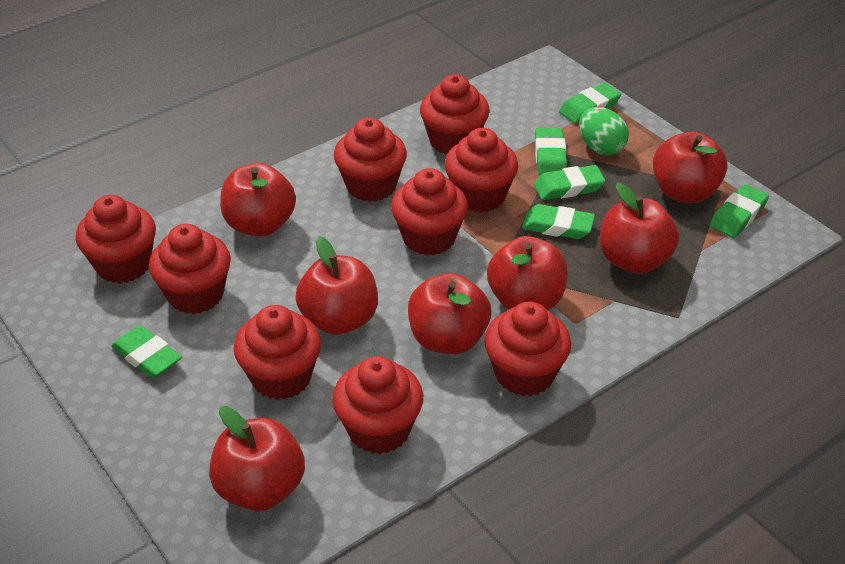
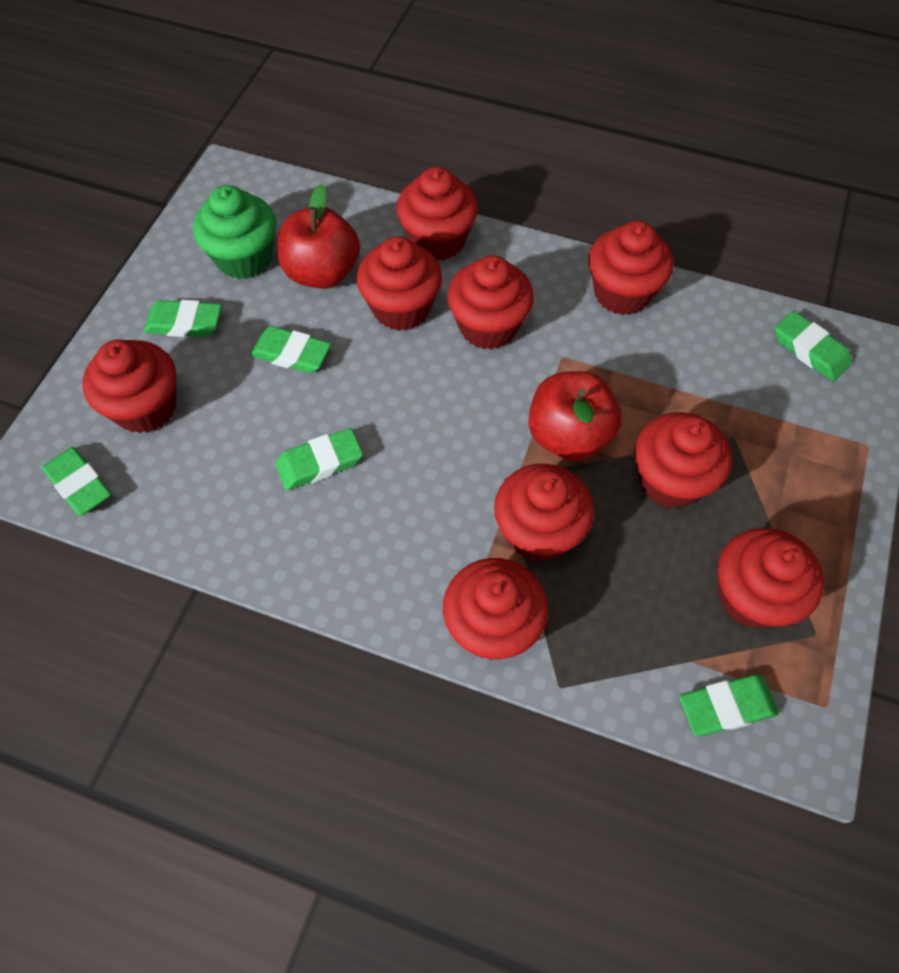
green cupcake: none = 0 -> [193,185,276,279] = 1
green egg: [579,107,629,155] = 1 -> none = 0
red apple: [209,406,305,511] [220,163,296,236] [295,236,378,335] [408,273,491,354] [487,236,568,310] [600,183,679,274] [653,132,727,203] = 7 -> [277,184,360,289] [528,371,622,461] = 2

